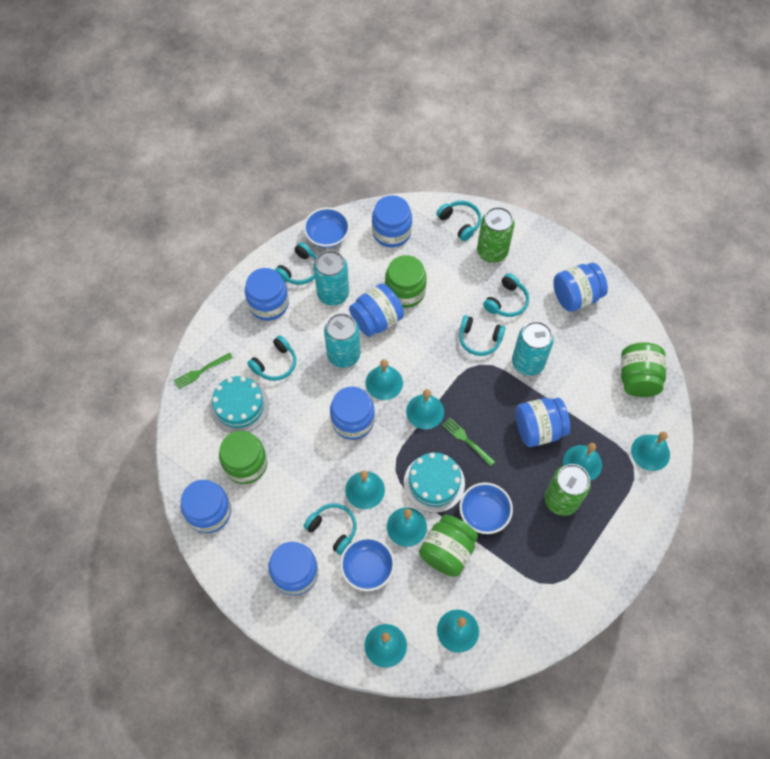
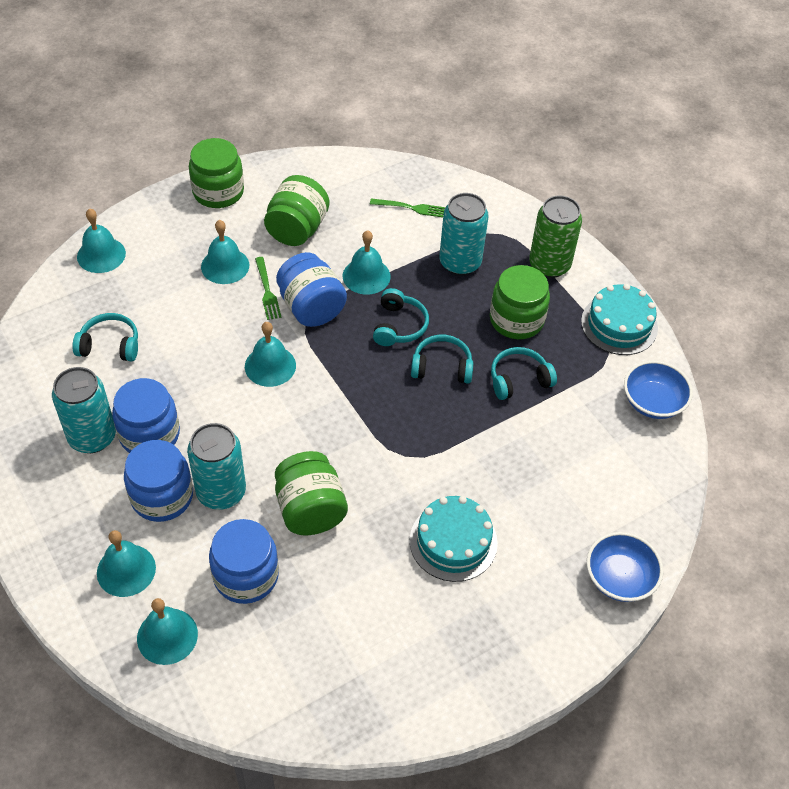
blue bowl: [304,207,350,248] [340,537,395,591] [459,482,513,534] = 3 -> [587,532,664,602] [624,361,693,419] = 2
blue jar: [181,480,231,533] [245,268,289,321] [269,542,318,596] [330,387,375,440] [349,283,404,337] [372,195,412,248] [515,398,570,447] [553,263,608,312] = 8 -> [112,378,180,453] [124,440,193,522] [209,519,279,604] [276,252,347,327] = 4
green can: [477,207,515,263] [544,464,591,516] = 2 -> [529,195,582,278] = 1
turquoise bell: [345,471,385,509] [365,359,403,400] [365,624,407,668] [387,508,427,547] [406,389,444,430] [437,610,479,653] [563,443,602,481] [631,432,670,471] = 8 -> [77,208,126,273] [97,530,156,597] [137,598,198,665] [201,220,249,284] [245,322,296,387] [343,230,391,295] = 6
turquoise headphones: [247,335,296,381] [275,242,317,285] [304,503,356,555] [437,201,481,241] [459,315,506,356] [483,273,529,317] = 6 -> [72,313,138,361] [373,288,429,346] [411,335,473,384] [491,347,557,400] = 4

